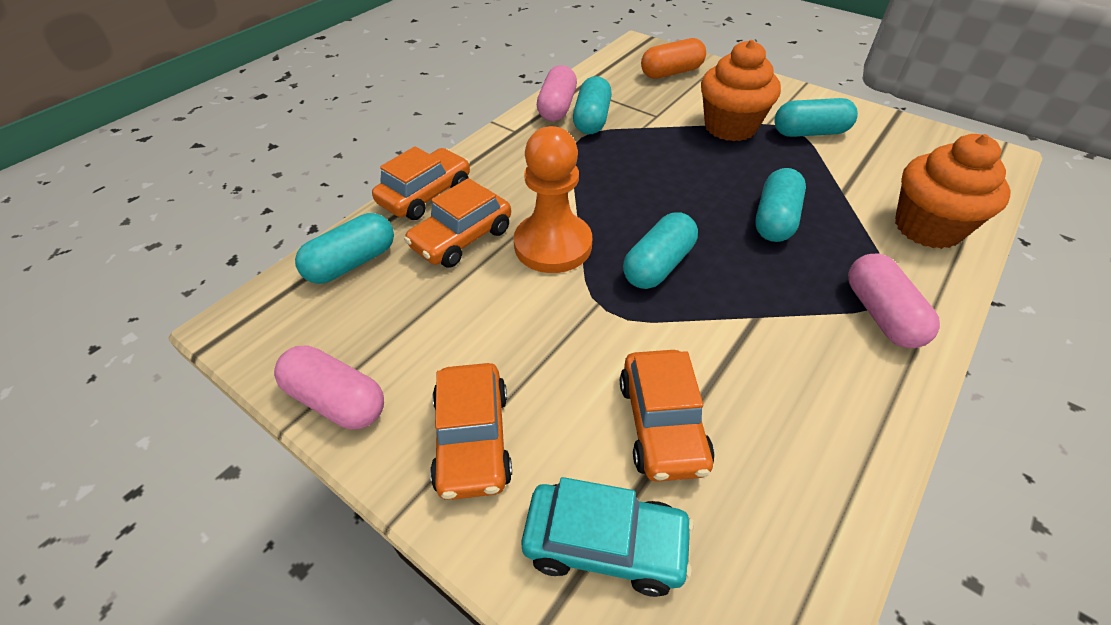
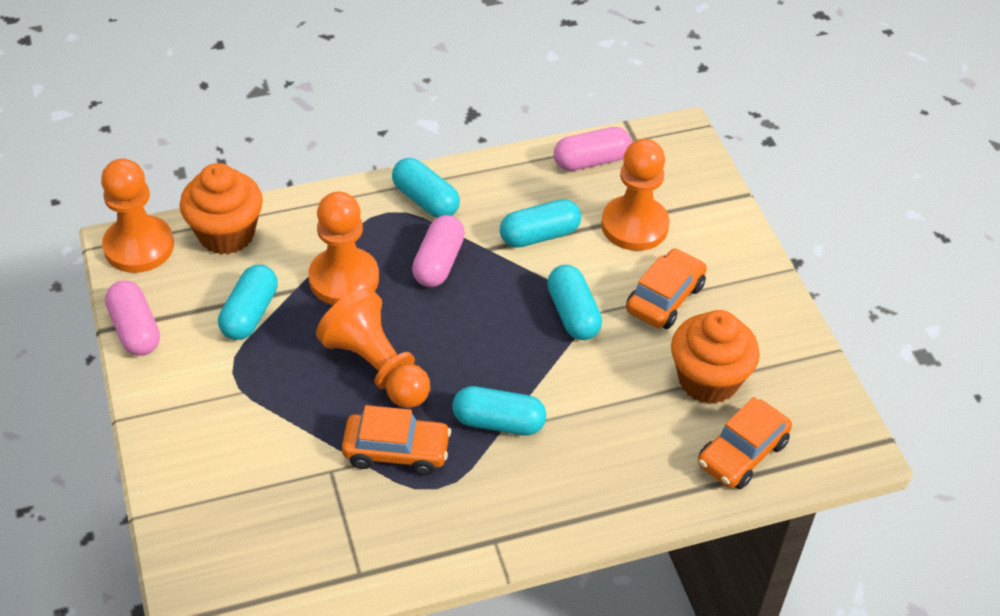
orange capsule: [641,38,706,79] = 1 -> none = 0
orange car: [372,146,470,220] [404,178,511,268] [430,363,512,500] [620,350,715,482] = 4 -> [342,405,451,475] [626,248,707,329] [698,397,792,489] = 3
orange pawn: [514,126,592,273] = 1 -> [101,159,174,273] [308,192,379,305] [316,288,430,408] [601,139,670,251] = 4
turquoise car: [521,477,694,597] = 1 -> none = 0

